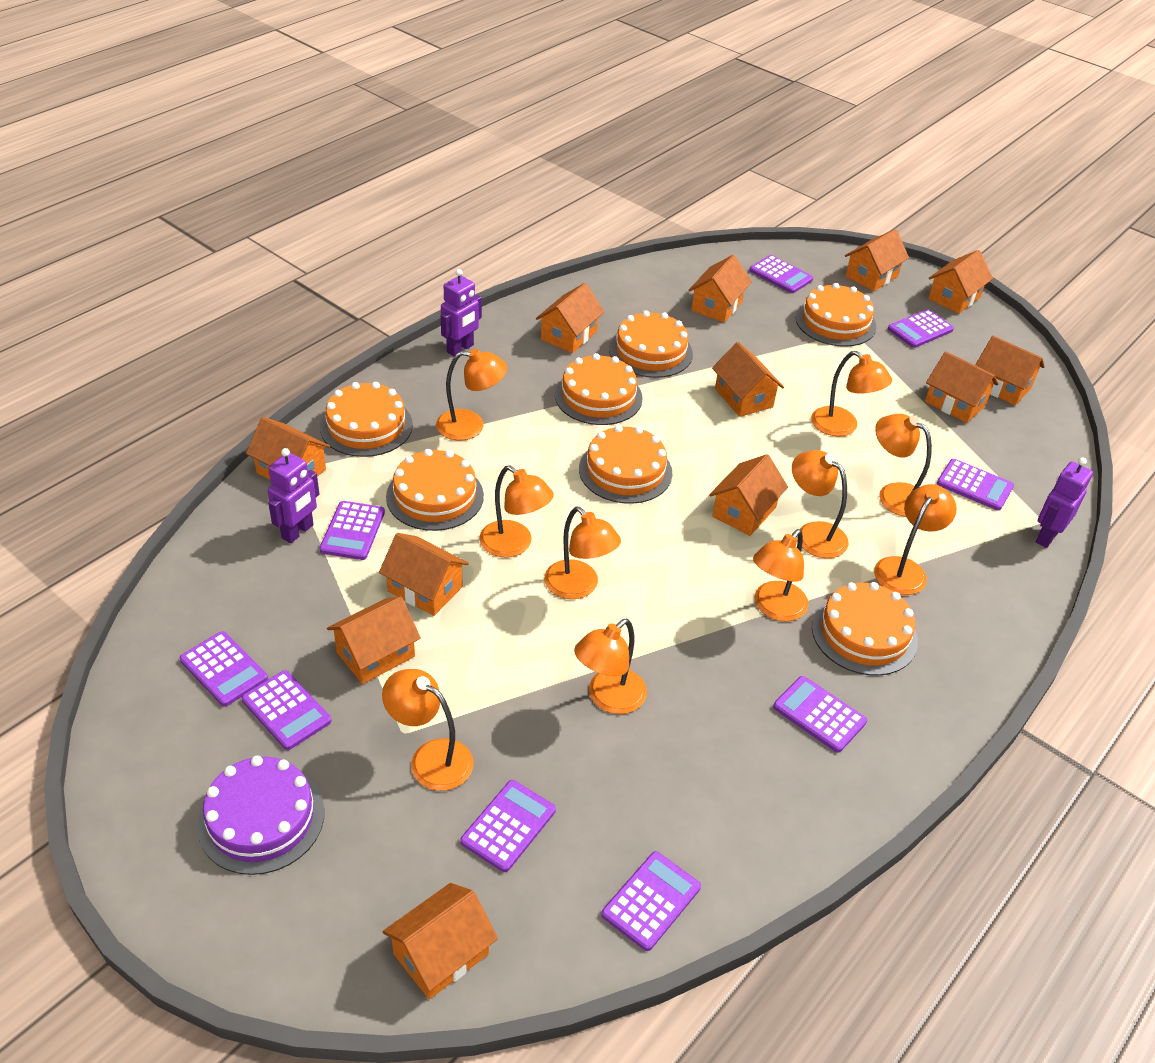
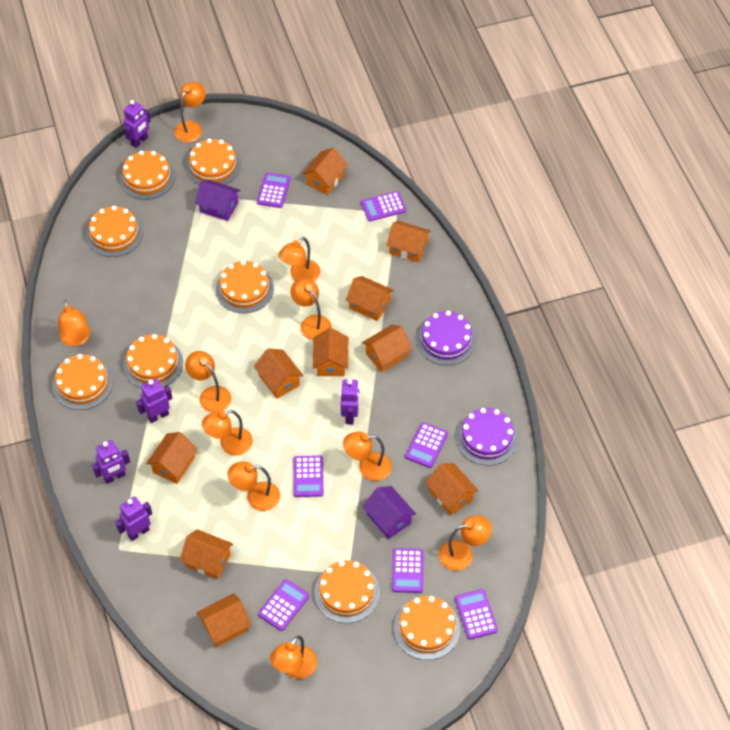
orange cake: [320,382,413,457] [386,449,484,531] [555,353,643,425] [579,425,672,504] [609,311,693,378] [796,283,876,347] [812,582,918,676] = 7 -> [52,354,113,410] [86,206,143,257] [120,151,175,200] [123,334,183,388] [186,139,241,185] [216,260,274,313] [314,560,380,623] [394,596,460,660] = 8
orange house: [246,417,330,480] [327,596,421,684] [379,533,469,616] [382,883,498,999] [536,283,605,353] [688,255,752,322] [709,454,788,536] [712,342,784,417] [845,229,909,291] [925,351,998,423] [928,250,993,314] [975,336,1045,405] = 12 -> [146,432,198,484] [180,529,233,579] [197,593,251,647] [254,348,304,399] [302,148,348,195] [313,328,348,376] [346,276,394,321] [362,325,412,372] [386,221,431,262] [425,463,479,515] = 10
purple cake: [197,756,324,875] = 1 -> [417,311,476,365] [456,408,518,465] = 2
purple calculator: [180,631,268,707] [242,670,332,750] [319,501,385,560] [460,780,556,872] [601,851,701,951] [749,255,813,293] [773,676,867,753] [888,309,954,348] [937,459,1014,511] = 9 -> [257,173,291,208] [258,579,309,631] [294,455,324,497] [361,191,406,221] [392,548,424,593] [405,422,448,468] [455,589,498,640] = 7
purple house: none = 0 -> [195,180,240,221] [362,486,416,539] = 2
purple robot: [268,448,319,543] [441,269,482,357] [1036,458,1093,548] = 3 -> [92,440,130,484] [115,496,152,541] [123,100,151,148] [136,379,172,423] [341,379,360,425] = 5

